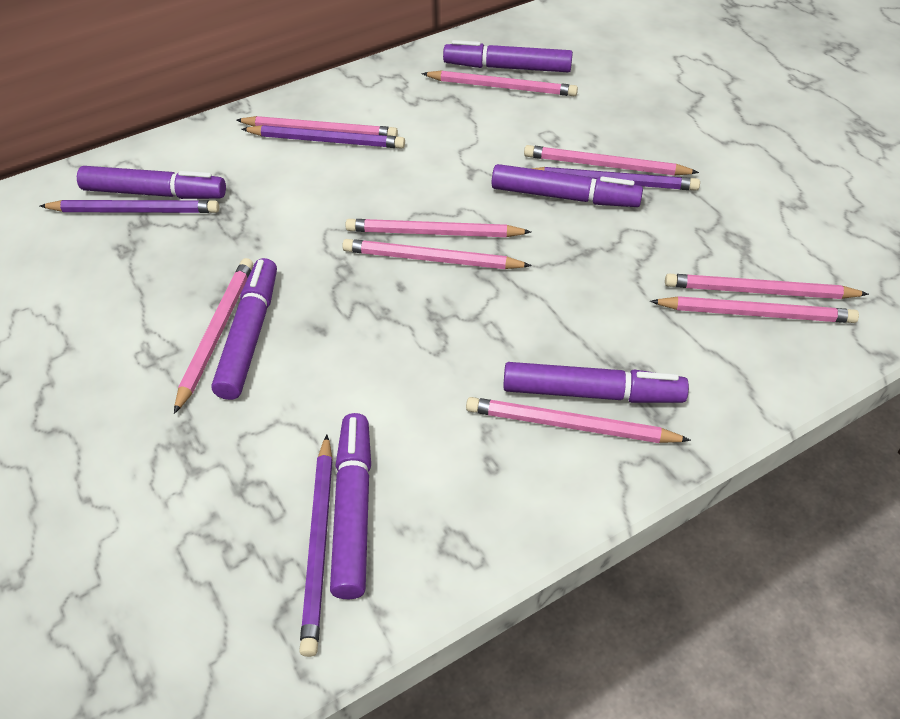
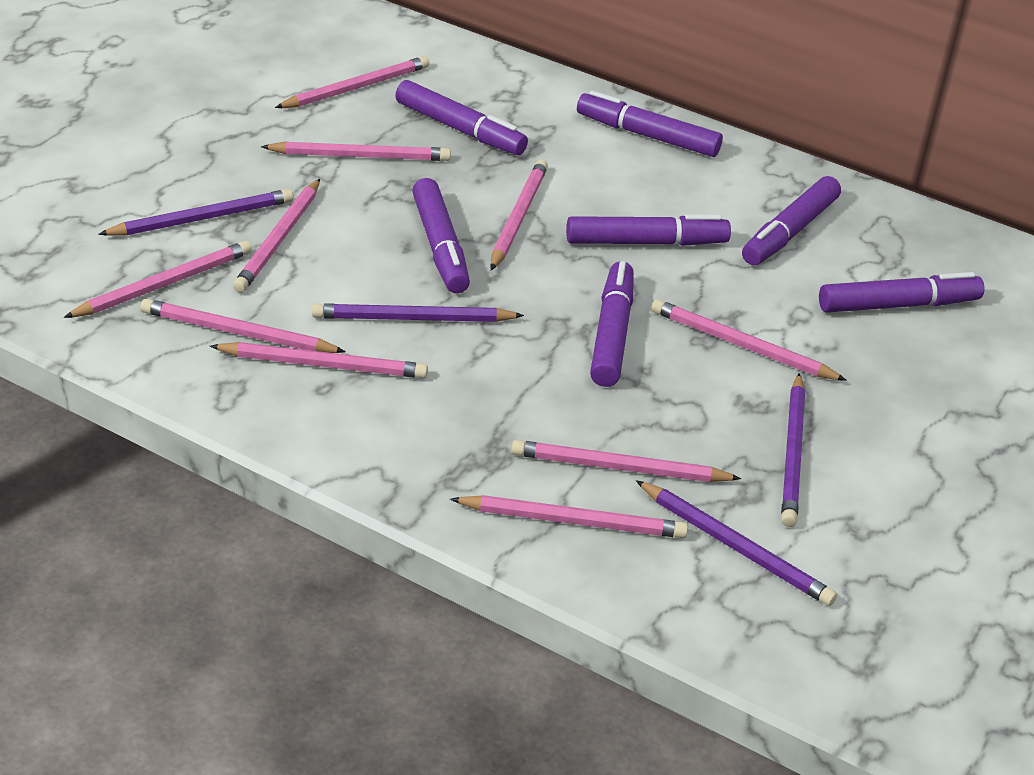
pink pencil: [174,258,253,414] [236,116,398,137] [342,239,532,269] [345,219,531,237] [422,70,578,96] [466,397,691,443] [524,145,699,176] [650,296,859,323] [665,274,869,299] = 9 -> [64,241,252,318] [140,299,346,353] [210,342,428,378] [233,179,320,293] [261,141,451,161] [275,56,429,108] [450,495,688,538] [490,159,548,270] [511,440,741,482] [651,299,847,381] = 10
purple marker: [77,166,226,199] [211,258,277,400] [330,413,371,599] [443,40,573,72] [492,164,643,207] [503,362,689,403] = 6 -> [395,80,528,155] [412,178,470,293] [566,214,731,246] [577,90,723,157] [590,261,634,387] [742,176,841,265] [819,272,984,313] = 7

